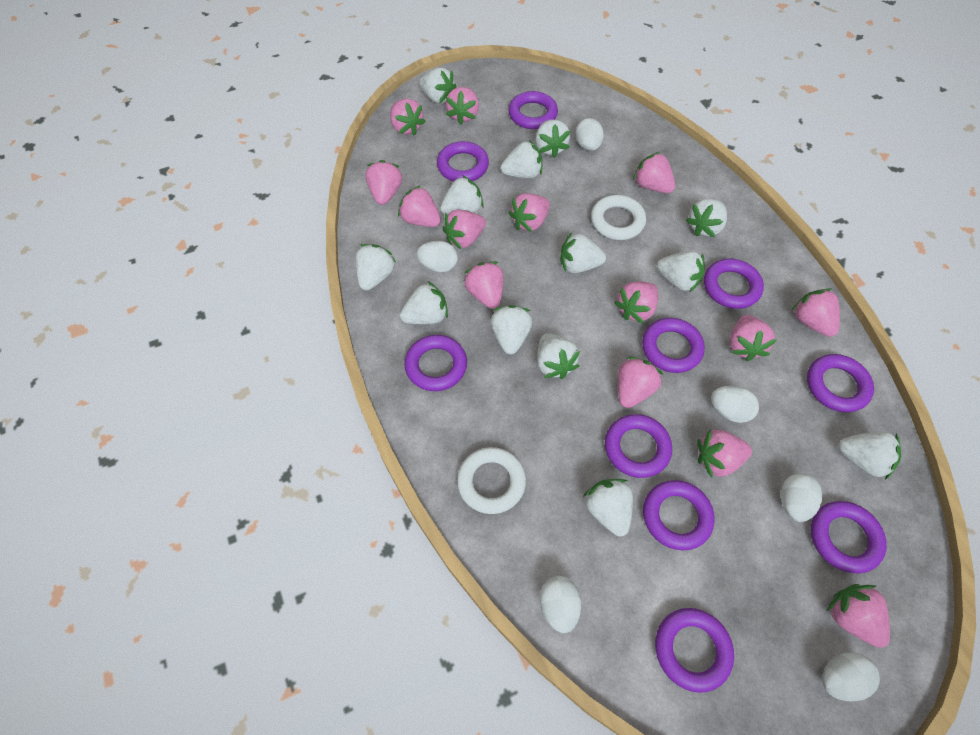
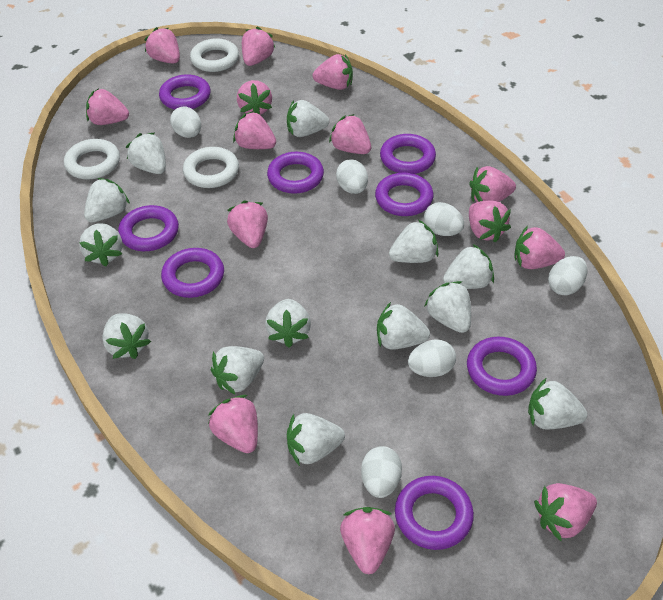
purple ring: [404,335,467,391] [437,141,489,182] [508,91,558,129] [605,414,672,478] [642,318,705,373] [643,480,715,550] [655,608,734,693] [704,259,764,309] [807,354,874,412] [811,501,887,573] = 10 -> [118,205,179,251] [159,74,211,110] [161,248,224,298] [267,152,324,194] [375,173,433,216] [380,134,436,174] [395,476,474,550] [467,337,537,396] = 8
white ring: [457,447,526,514] [591,195,646,240] = 2 -> [64,139,120,179] [183,147,239,188] [190,38,239,72] = 3

